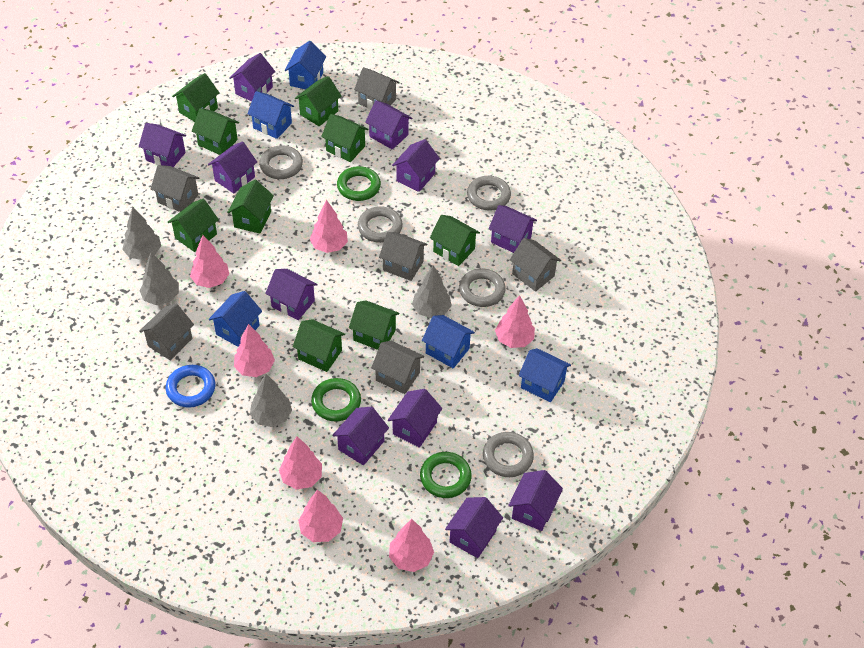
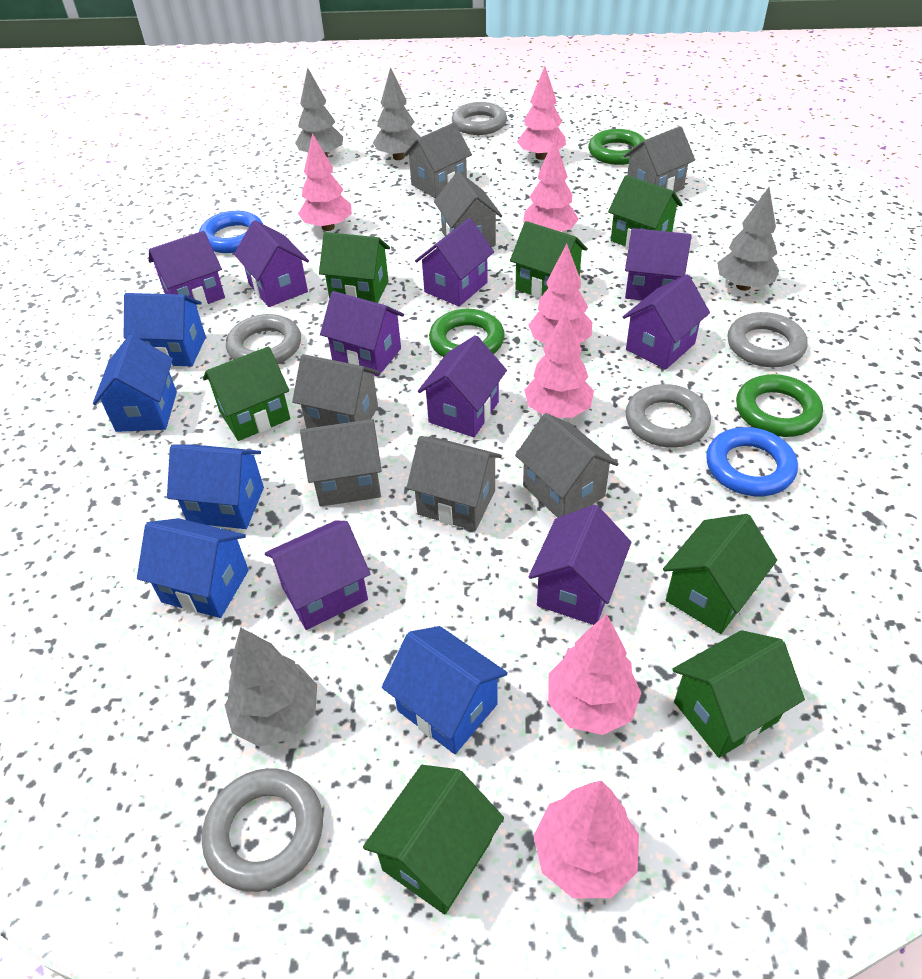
blue ring: [166,365,215,408] = 1 -> [199,211,263,253] [706,427,798,496] = 2
green house: [168,199,219,252] [172,73,219,122] [192,108,239,155] [227,180,274,234] [293,319,345,372] [295,76,342,126] [321,114,369,162] [349,300,400,350] [430,215,480,266] = 9 -> [203,346,290,441] [319,232,390,303] [363,765,504,915] [510,221,588,299] [608,175,683,248] [663,514,777,634] [672,630,805,758] = 7
grey house: [139,304,194,360] [151,165,199,212] [354,67,400,110] [371,341,424,394] [379,232,428,281] [510,238,561,292] = 6 -> [292,354,380,429] [300,419,382,507] [403,123,472,199] [407,436,502,531] [434,172,502,247] [515,413,619,518] [624,126,695,193] = 7
purple house: [139,123,186,167] [208,141,257,194] [229,53,275,102] [265,269,318,320] [332,407,389,465] [365,100,412,149] [388,389,442,448] [392,139,440,192] [445,497,503,558] [489,205,537,253] [508,470,563,531] = 11 -> [149,231,225,308] [234,220,309,307] [265,520,370,630] [320,291,404,377] [415,218,494,306] [418,335,507,437] [528,505,632,625] [623,275,710,369] [625,228,692,300] = 9

